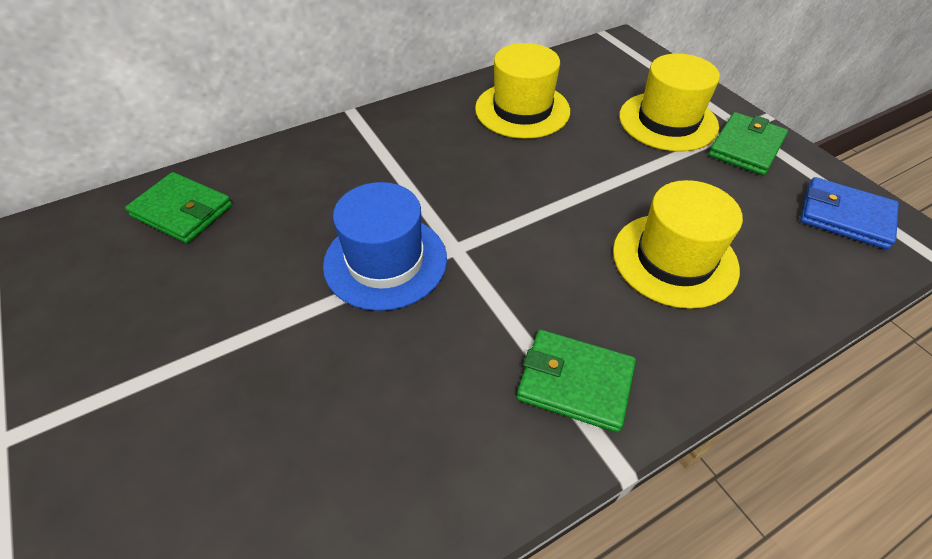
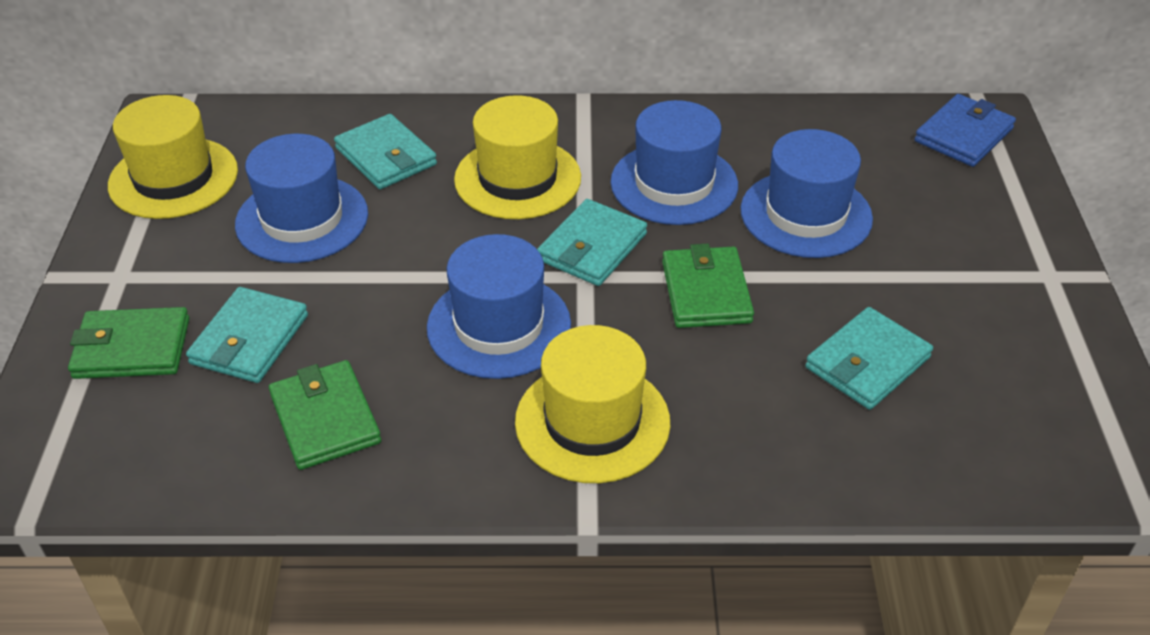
blue hat: [323,182,447,311] = 1 -> [235,134,368,263] [427,234,571,379] [611,100,738,225] [741,129,873,258] = 4
turquoise wallet: none = 0 -> [186,287,308,383] [334,114,437,189] [537,199,647,286] [805,307,933,410] = 4

